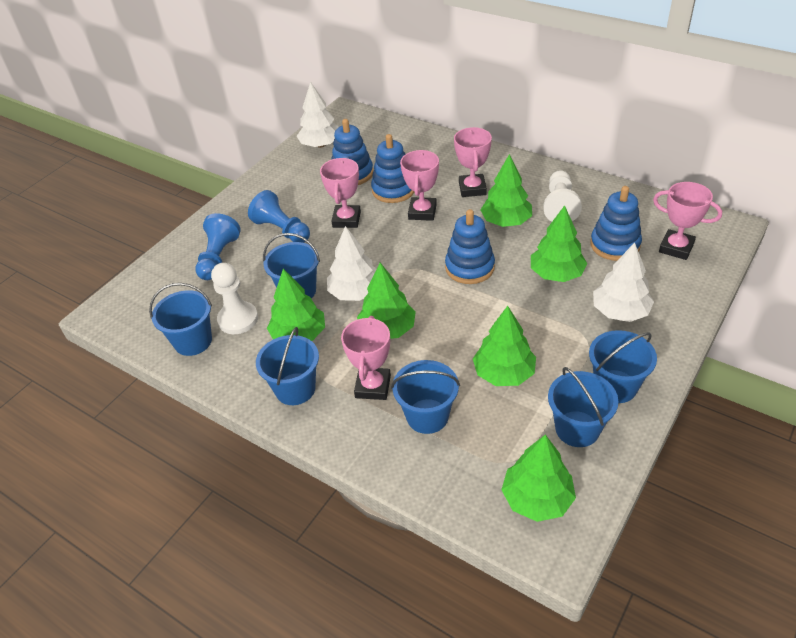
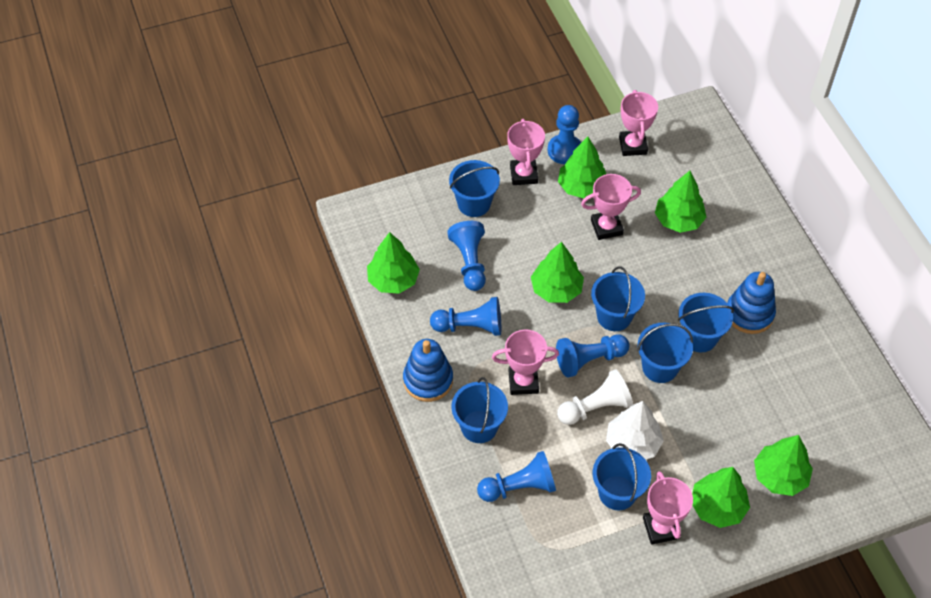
blue pawn: [195,213,241,280] [248,190,310,243] = 2 -> [430,297,501,336] [447,221,486,291] [477,451,556,502] [548,105,581,164] [556,334,629,377] = 5
blue stacking toy: [331,119,373,185] [371,134,415,203] [445,209,495,284] [590,186,642,261] = 4 -> [403,339,453,402] [728,272,776,334] = 2
white pawn: [211,263,258,334] [543,170,582,222] = 2 -> [557,369,633,425] = 1
white tree: [297,82,339,148] [327,226,376,301] [593,242,654,322] = 3 -> [606,401,664,460] = 1

